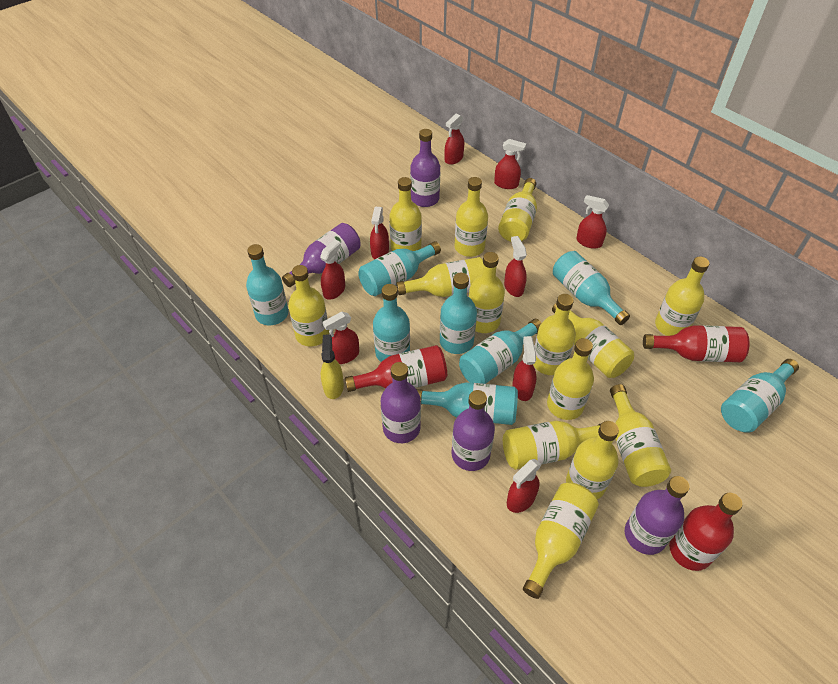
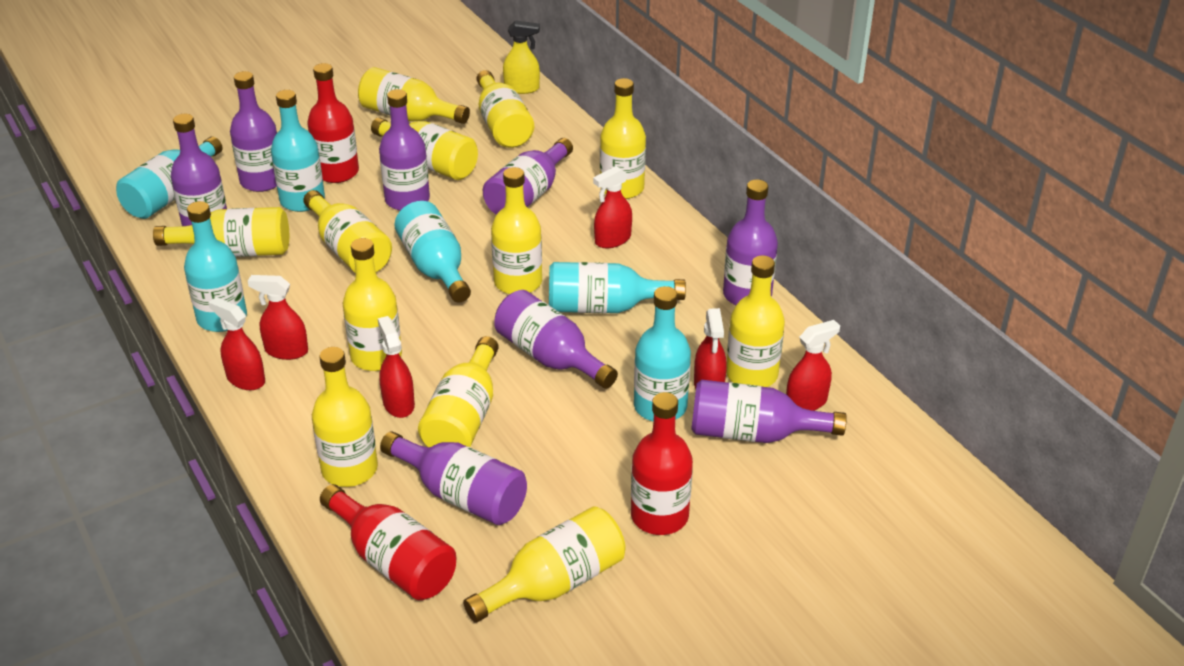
purple bottle: [282,223,361,287] [381,362,421,443] [410,129,440,207] [452,390,495,471] [625,476,690,555] = 5 -> [171,114,227,226] [230,71,277,192] [379,89,430,211] [380,431,527,525] [483,138,573,215] [494,290,618,389] [691,380,847,443] [723,180,778,305] = 8
red spray bottle: [320,239,345,300] [323,312,359,364] [370,206,389,259] [445,114,464,165] [494,139,526,189] [504,236,527,297] [507,459,541,513] [512,336,537,401] [576,195,609,249] = 9 -> [208,297,265,390] [248,275,308,360] [378,316,415,418] [593,166,632,248] [694,308,727,389] [786,320,840,411] = 6
turquoise bottle: [246,244,288,325] [358,241,441,296] [373,284,410,362] [416,382,518,425] [440,273,477,354] [459,319,541,384] [553,251,630,325] [721,359,799,433] = 8 -> [116,137,223,219] [184,201,247,332] [271,90,325,212] [394,201,471,303] [549,262,686,313] [634,286,691,421] = 6
yellow bottle: [288,265,329,346] [389,177,422,251] [396,257,484,297] [454,177,488,257] [469,252,505,333] [498,178,537,242] [503,421,602,470] [523,483,599,599] [533,294,576,375] [547,338,594,420] [552,303,634,378] [566,421,619,499] [610,384,671,487] [655,257,709,336] = 14 -> [153,207,289,257] [303,190,392,273] [312,347,378,487] [343,238,402,371] [358,67,470,124] [371,117,478,180] [418,336,499,447] [463,506,626,623] [477,70,534,148] [491,167,542,294] [600,78,646,199] [726,255,785,387] = 12

